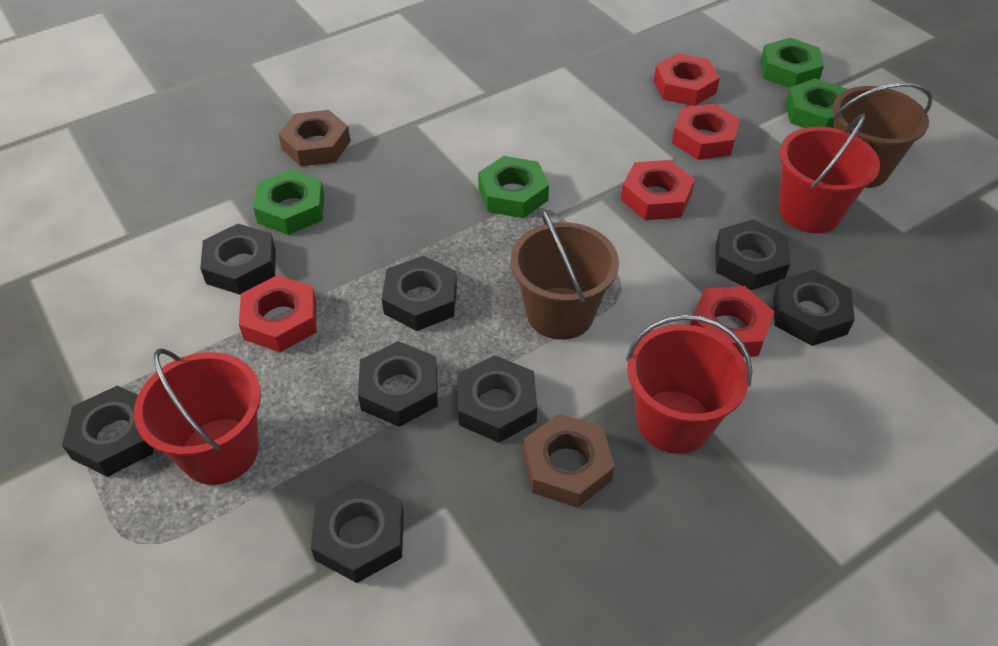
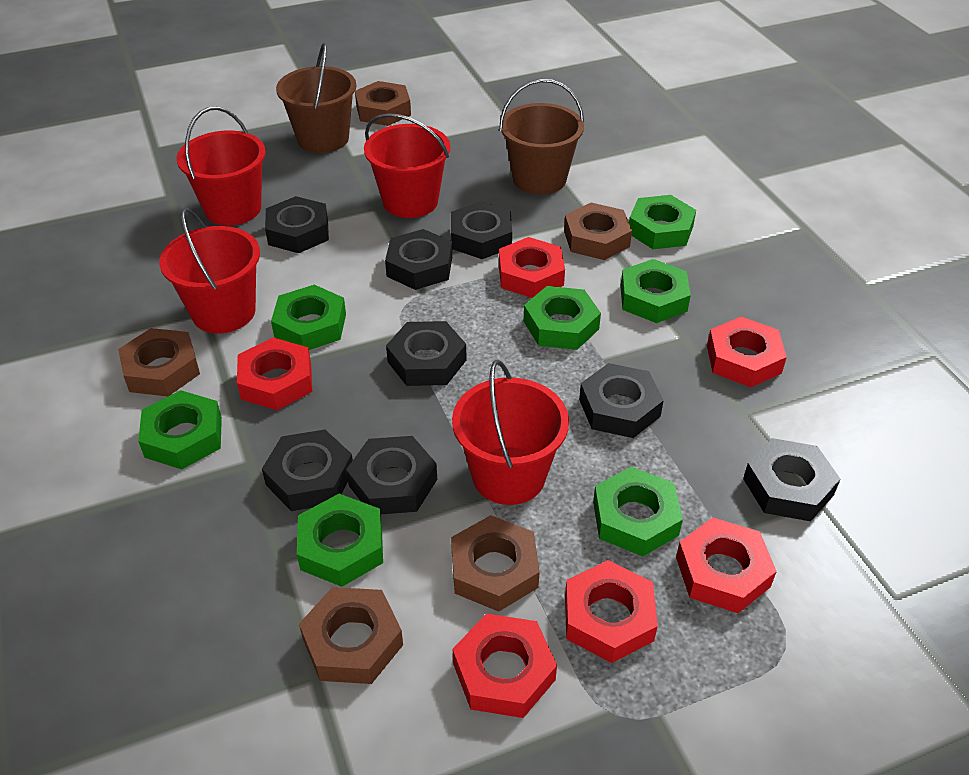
brown nut: [278,110,351,167] [523,414,615,508] = 2 -> [118,328,200,396] [299,587,403,684] [355,81,411,126] [451,515,540,612] [564,203,632,260] = 5
green nut: [253,169,325,235] [478,156,549,218] [760,38,824,88] [785,78,848,128] = 4 -> [138,390,222,469] [271,285,346,350] [297,494,383,587] [523,286,601,350] [593,467,683,556] [620,259,691,323] [629,195,696,249] = 7
red bucket: [134,348,261,485] [626,315,752,454] [779,114,880,233] = 3 -> [159,208,260,333] [177,107,266,226] [364,113,450,218] [452,360,569,505] = 4
red nut: [239,275,317,352] [621,160,695,220] [654,53,720,106] [672,104,740,160] [690,286,775,357] = 5 -> [237,338,312,410] [453,614,557,718] [499,237,565,298] [565,560,658,663] [676,517,777,613] [707,316,787,387] = 6

